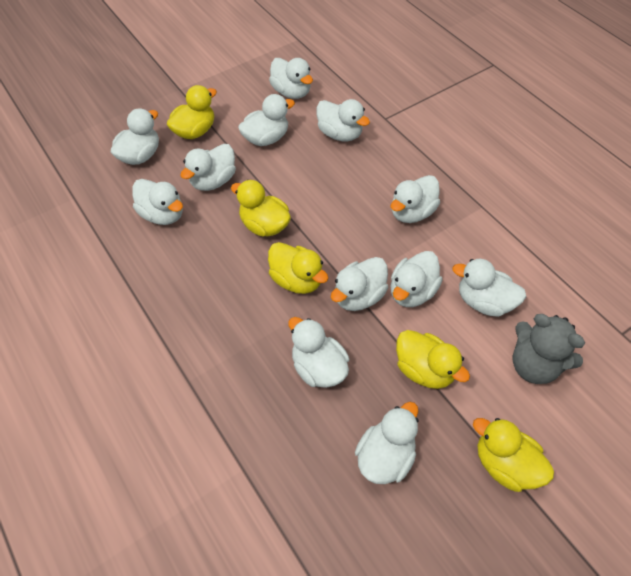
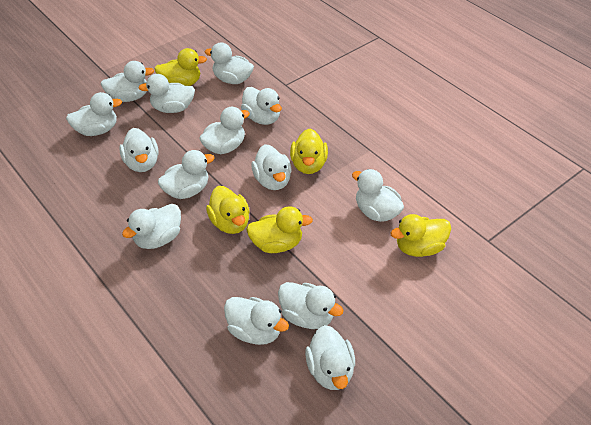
grey teddy bear: [513,314,585,384] = 1 -> none = 0
white duck: [111,108,159,165] [132,179,183,225] [180,144,236,191] [238,94,295,146] [269,58,313,99] [288,317,349,388] [316,99,370,142] [331,257,388,311] [355,402,419,484] [390,251,443,307] [391,175,440,223] [452,259,526,317] = 12 -> [66,92,122,136] [101,61,154,102] [119,128,159,172] [122,204,181,249] [138,74,195,113] [158,150,215,199] [199,107,250,154] [204,43,254,84] [224,297,289,345] [241,87,282,125] [251,144,292,190] [278,282,344,329] [305,325,355,390] [352,169,404,222] = 14

